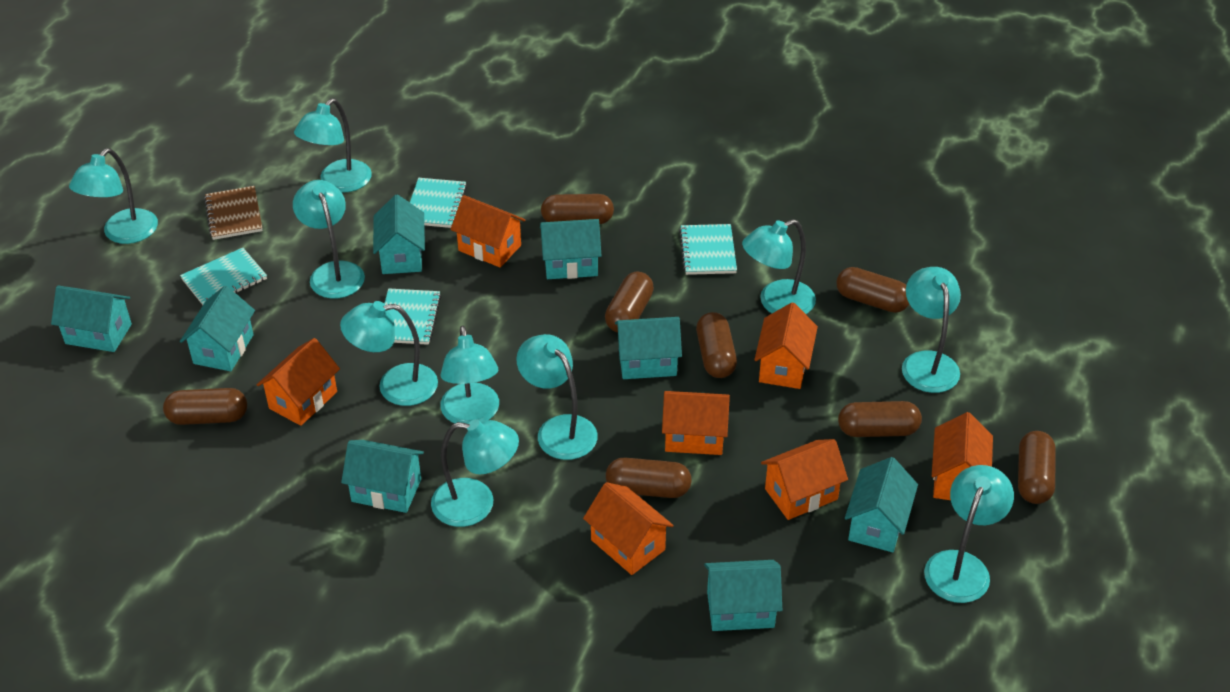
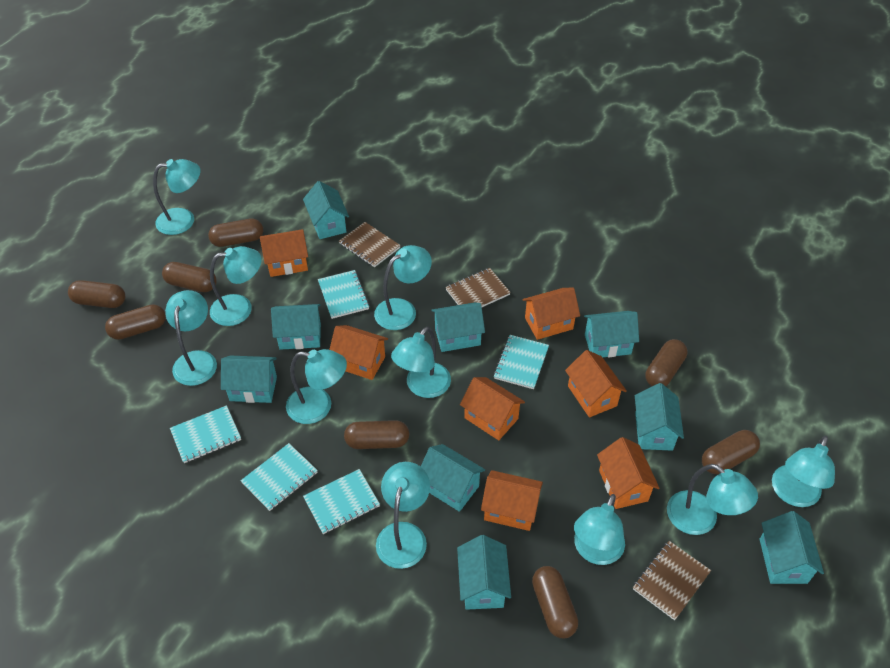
brown notebook: [204,186,263,240] = 1 -> [339,222,401,267] [445,268,511,307] [633,541,711,620] = 3
turquoise house: [51,286,132,352] [180,286,255,371] [341,440,424,513] [373,194,425,274] [540,219,601,279] [615,317,682,379] [704,560,782,631] [845,457,918,552] = 8 -> [221,355,277,403] [271,304,321,350] [303,181,349,239] [421,444,485,512] [431,302,485,352] [457,535,511,610] [584,311,639,358] [635,383,684,451] [760,511,824,584] = 9
turquoise notebook: [180,248,267,305] [384,288,441,345] [410,178,467,228] [679,224,737,275] = 4 -> [170,405,241,463] [241,443,318,511] [303,469,380,534] [318,270,370,319] [494,335,549,389] = 5

